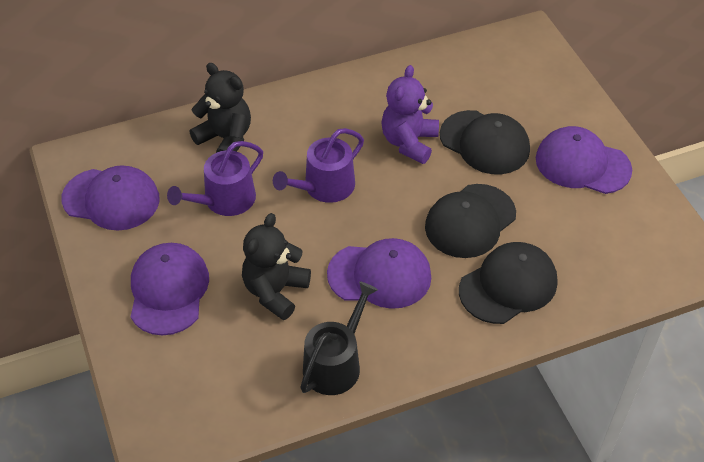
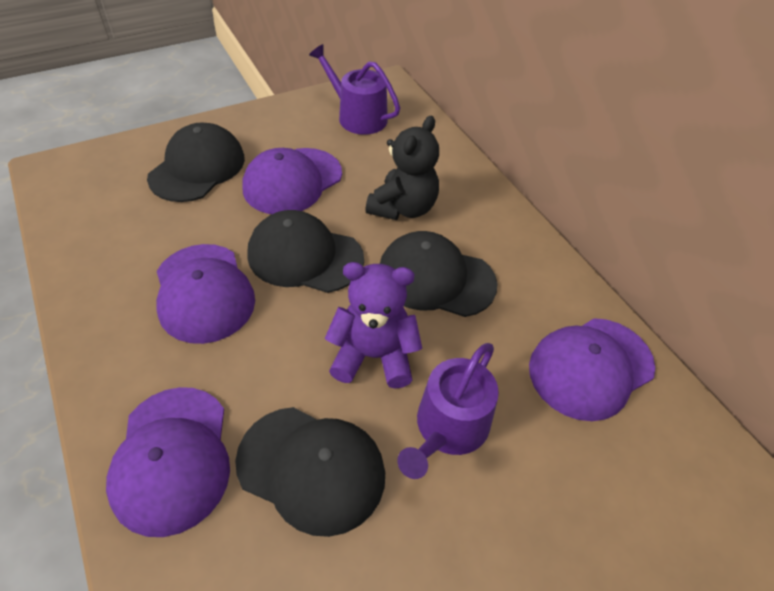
black cap: [425,184,516,258] [440,110,530,174] [459,242,557,324] = 3 -> [147,122,245,202] [235,407,385,537] [247,210,364,293] [380,231,498,317] = 4
black teddy bear: [190,63,251,153] [242,213,311,320] = 2 -> [365,116,439,220] = 1
black watering can: [300,281,378,395] = 1 -> none = 0

